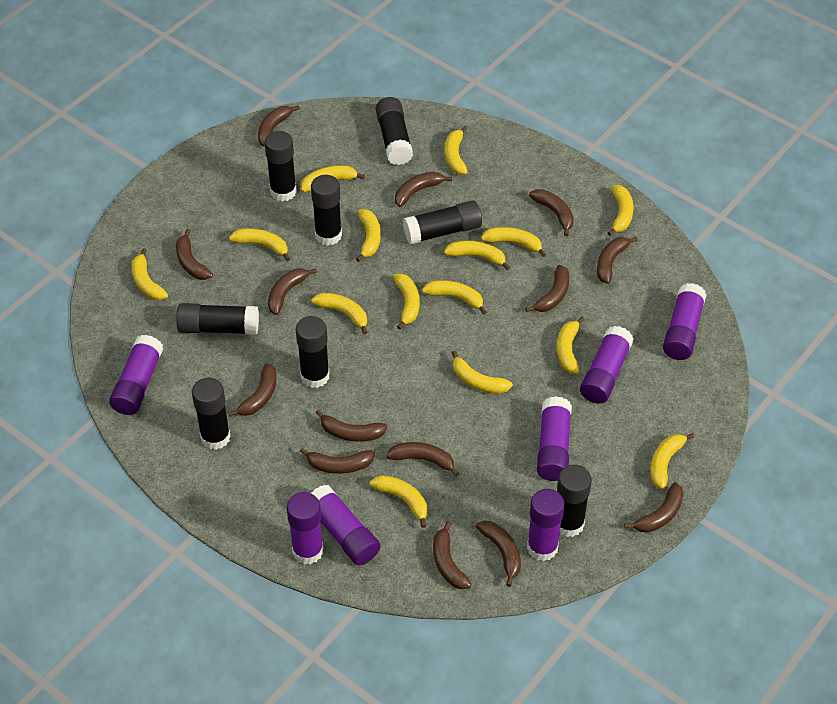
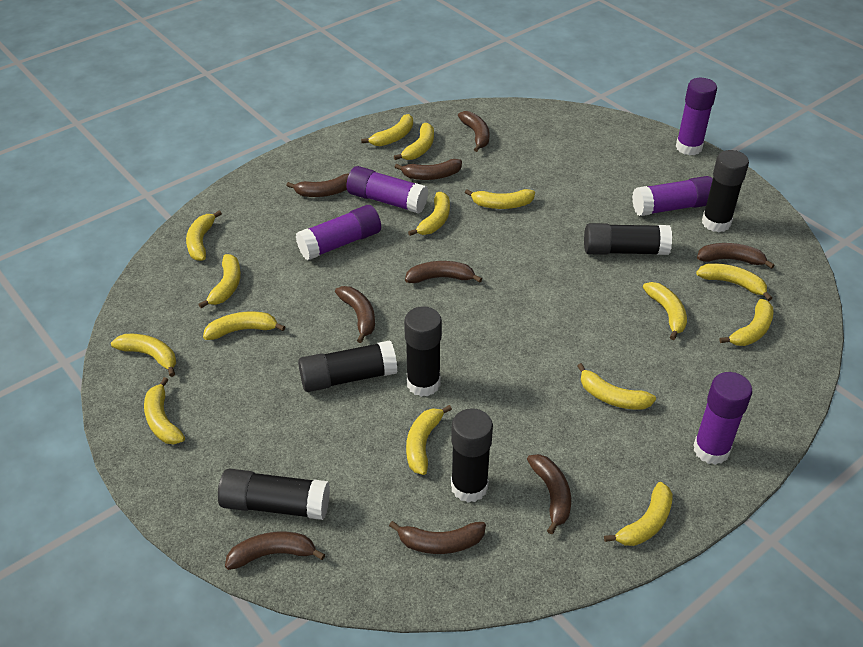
black glue stick: [176,303,259,335] [192,378,231,450] [264,131,297,202] [296,316,329,388] [311,175,342,246] [376,97,413,165] [403,201,482,244] [557,465,592,537] = 8 -> [218,468,330,520] [298,340,397,392] [404,306,442,397] [451,408,493,503] [584,223,672,255] [702,150,749,232] = 6
brown banana: [176,229,213,280] [228,363,277,417] [258,105,300,147] [268,268,317,315] [300,448,375,474] [316,410,387,442] [386,442,459,477] [395,172,452,207] [433,521,472,589] [476,521,521,587] [525,265,569,312] [529,189,574,236] [597,237,638,284] [624,482,684,533] = 14 -> [225,532,325,570] [286,173,349,197] [335,286,375,343] [389,521,486,554] [395,159,462,180] [405,261,482,283] [458,111,490,152] [527,454,571,535] [697,243,775,269] = 9
purple glue stick: [109,335,163,415] [287,492,323,564] [311,485,380,565] [527,489,564,561] [537,396,572,481] [580,326,634,404] [663,283,707,360] = 7 -> [296,205,381,260] [346,166,428,214] [632,176,713,216] [676,78,717,156] [694,372,752,465] = 5

